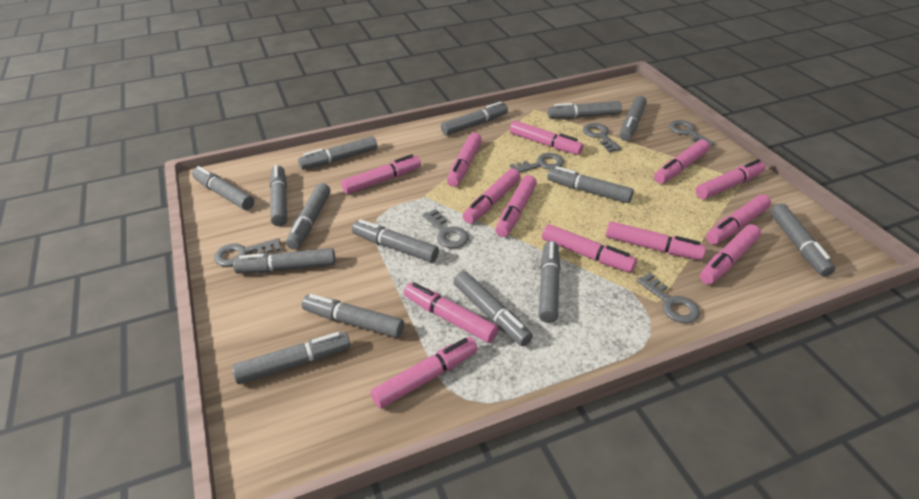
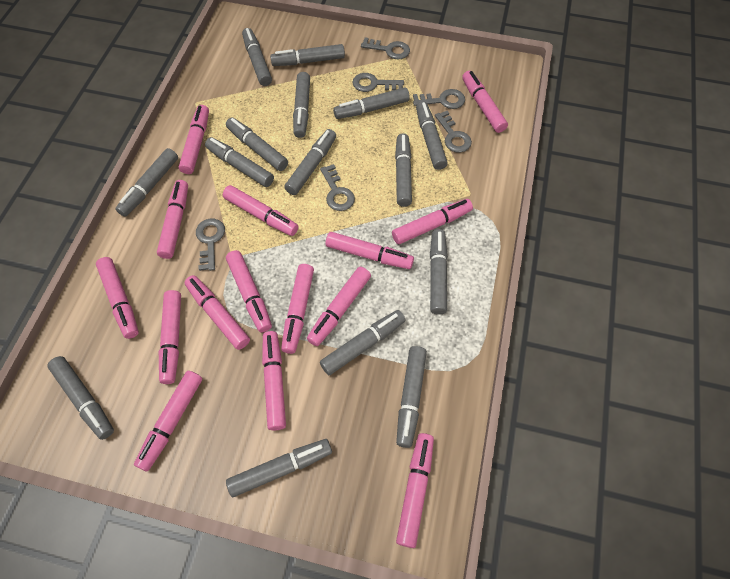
pink marker: [341,154,421,194] [371,337,478,409] [404,282,498,343] [447,133,482,187] [463,169,520,224] [495,175,537,237] [510,121,583,155] [542,224,637,272] [606,222,706,260] [654,140,710,184] [696,159,765,199] [700,224,761,284] [706,194,771,244] = 13 -> [96,257,139,339] [134,371,202,471] [157,180,188,259] [159,290,181,384] [179,105,209,174] [184,275,250,350] [223,185,298,236] [226,250,272,333] [262,331,286,431] [281,264,314,354] [307,267,371,346] [325,232,414,269] [392,199,473,244] [396,433,434,548] [462,71,508,133] = 15

